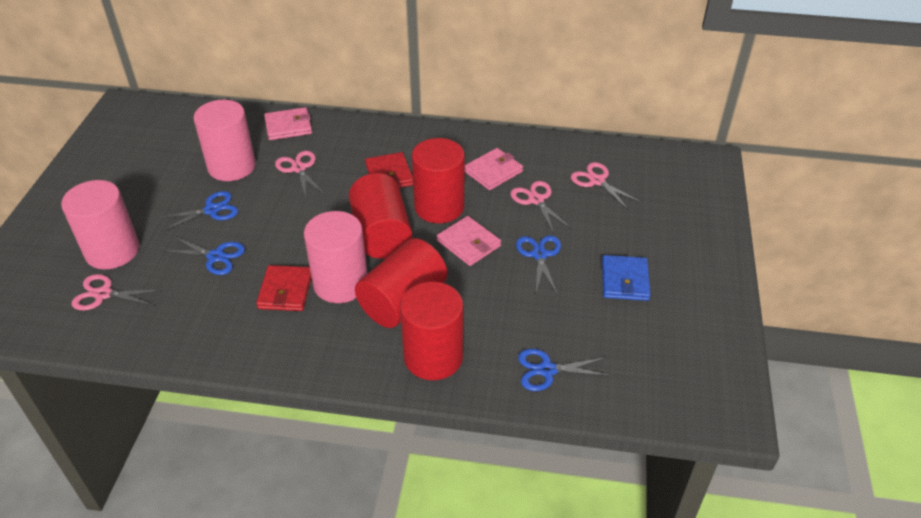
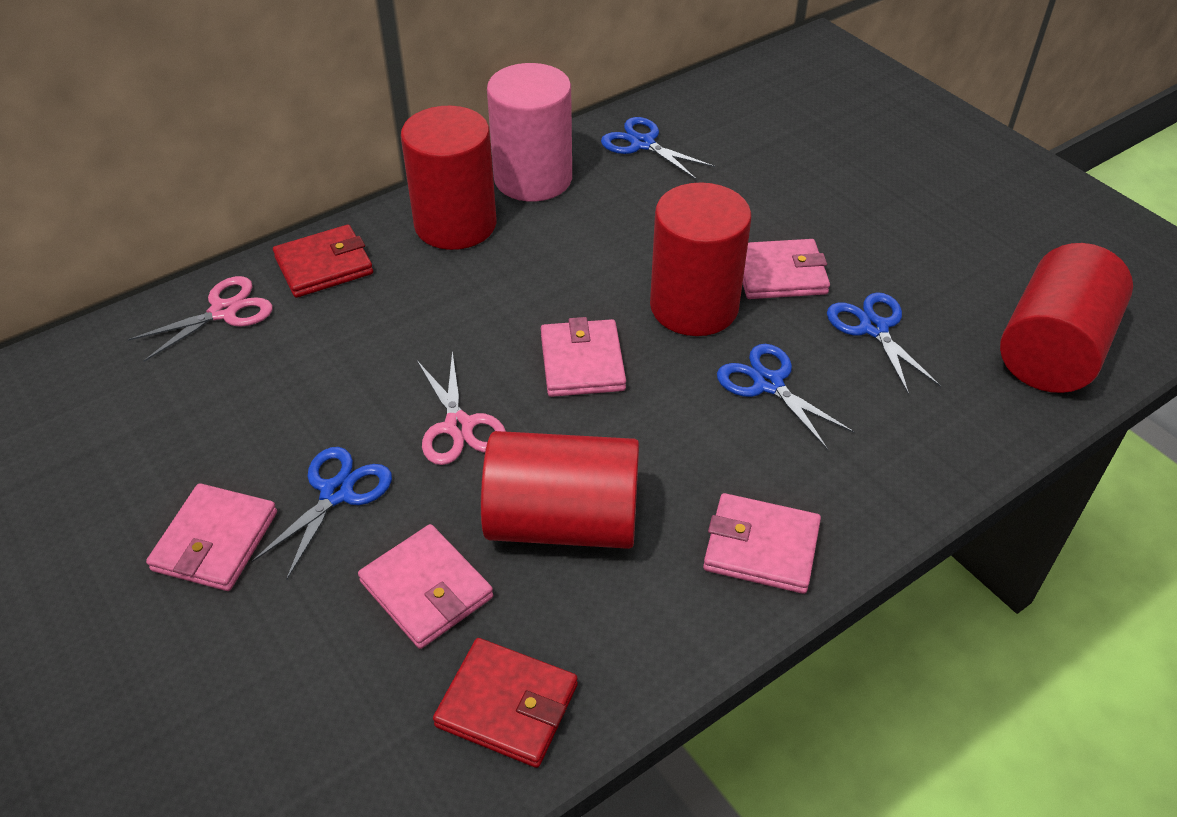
blue wallet: [602,255,651,301] = 1 -> none = 0
pink cylinder: [61,180,139,270] [193,100,256,181] [304,211,368,303] = 3 -> [487,63,572,202] = 1
pink scissors: [72,274,163,311] [275,151,325,198] [510,181,571,234] [571,162,642,210] = 4 -> [127,276,273,362] [417,351,506,465] = 2
pink wallet: [264,107,312,140] [437,216,501,266] [465,148,523,190] = 3 -> [146,483,277,591] [358,524,493,649] [541,317,626,397] [703,493,821,594] [743,239,830,299] = 5

